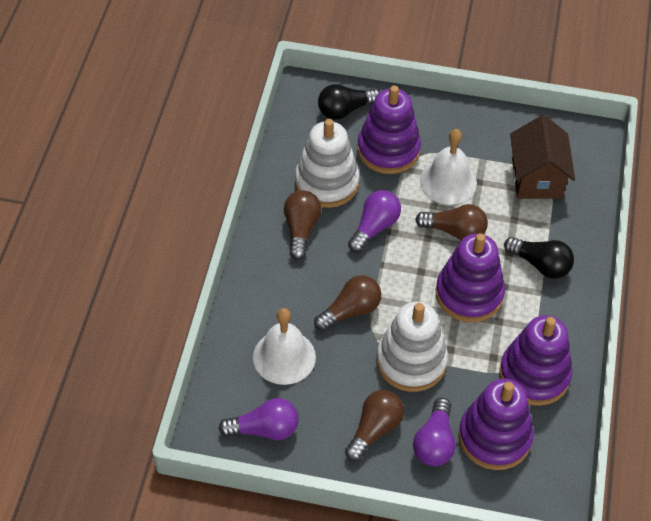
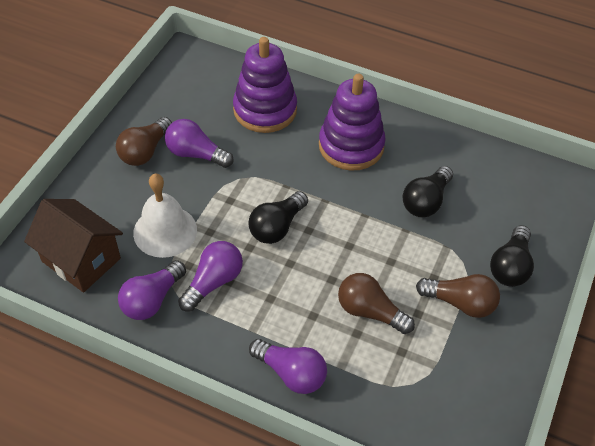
black light bulb: [318,84,379,120] [504,237,574,279] = 2 -> [248,191,308,244] [403,166,453,217] [490,225,534,287] = 3
brown light bulb: [284,190,321,260] [314,275,381,331] [345,390,404,461] [415,204,488,240] = 4 -> [116,117,172,166] [338,273,415,334] [416,274,500,318] = 3
purple light bulb: [219,398,299,440] [348,190,401,252] [413,398,456,466] = 3 -> [118,260,186,320] [165,119,234,168] [178,241,243,311] [249,339,327,394] = 4
purple stacking toy: [357,85,421,174] [436,233,505,322] [458,379,534,470] [499,315,573,406] = 4 -> [233,37,297,133] [319,74,386,171] = 2
white bell: [253,308,316,385] [420,129,477,205] = 2 -> [133,174,197,258] = 1
white stacking toy: [295,119,360,208] [376,302,448,392] = 2 -> none = 0

